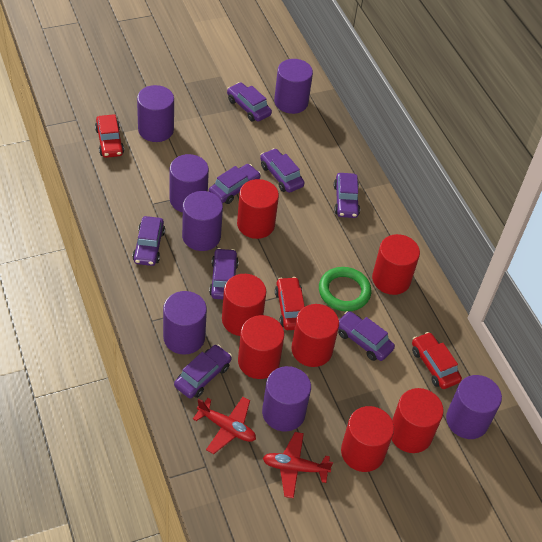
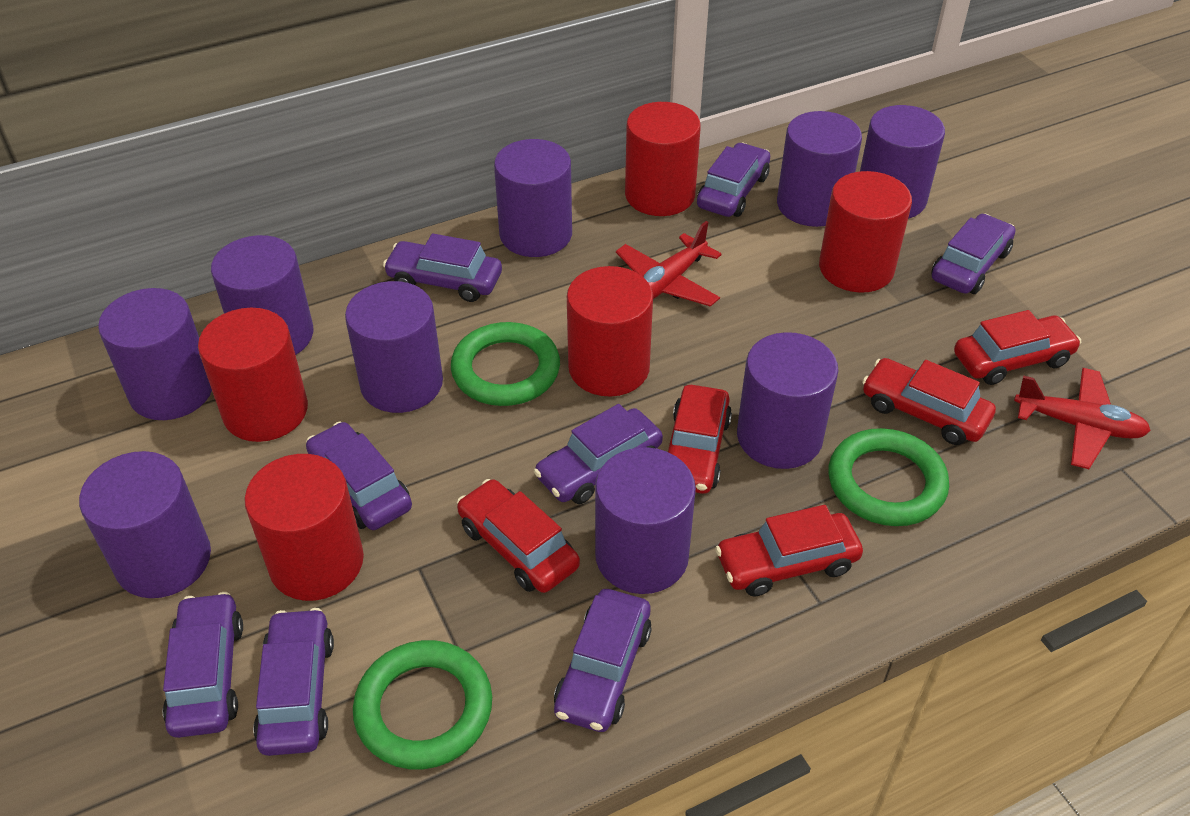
green ring: [319,267,371,311] = 1 -> [353,640,492,769] [451,322,560,406] [829,428,949,526] = 3
purple cylinder: [137,85,174,142] [163,291,207,355] [170,154,209,212] [182,191,223,251] [262,366,311,432] [274,59,313,114] [446,375,502,439] = 7 -> [79,451,211,598] [98,288,212,420] [211,235,314,355] [345,281,443,413] [494,139,572,257] [595,447,696,594] [737,332,838,469] [777,111,862,227] [860,105,945,219] = 9
red car: [95,115,124,158] [275,277,305,330] [412,332,462,389] = 3 -> [457,479,580,593] [668,385,732,494] [715,505,863,597] [862,358,996,445] [954,310,1081,385] = 5
red cylinder: [222,274,266,336] [237,179,279,239] [238,315,284,379] [291,304,339,367] [341,406,394,472] [372,234,420,295] [392,388,444,453] = 7 -> [198,308,308,442] [244,454,364,601] [567,266,653,397] [625,102,701,216] [819,171,912,293] = 5

